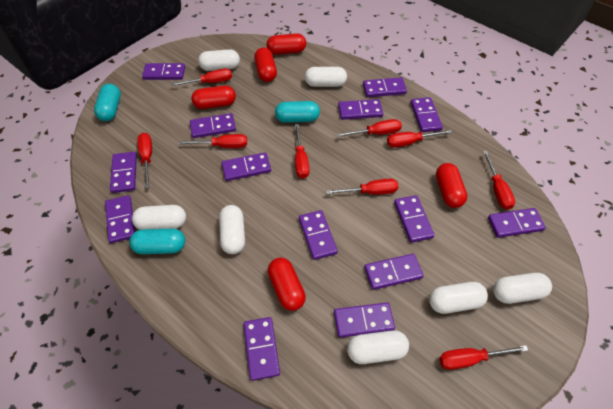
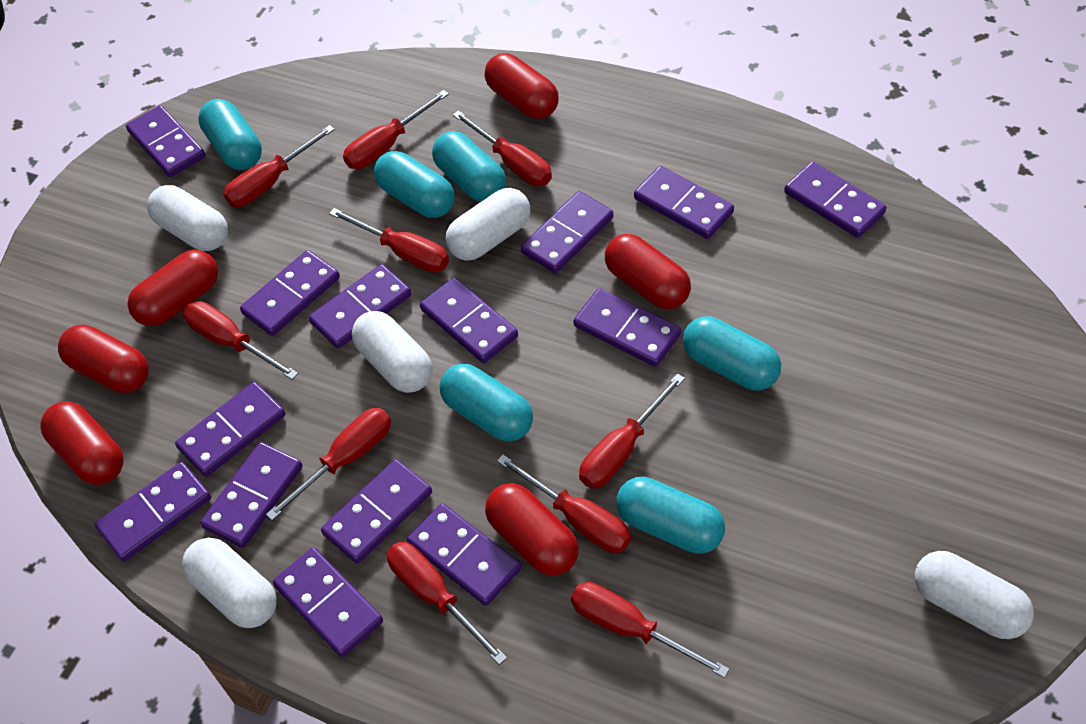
red capsule: [191,85,236,109] [254,48,277,82] [266,33,306,55] [268,258,306,311] [436,163,468,208] = 5 -> [40,401,124,485] [58,325,149,393] [128,249,218,326] [485,53,559,119] [485,483,579,576] [605,234,691,309] = 6
red screwdriver: [137,133,152,188] [171,69,232,86] [179,134,247,148] [295,124,309,179] [326,179,398,195] [337,119,402,137] [387,130,452,147] [440,345,528,370] [483,151,515,210] = 9 -> [183,301,298,380] [223,125,335,207] [266,408,391,520] [329,208,449,273] [343,90,449,169] [387,542,507,665] [453,111,552,186] [497,454,631,553] [571,582,730,678] [579,373,685,488] = 10
turquoise capsule: [94,84,121,121] [129,229,185,254] [275,101,320,123] = 3 -> [198,99,262,170] [374,151,455,218] [432,131,506,202] [440,364,533,442] [616,477,725,554] [683,316,781,390] = 6
white capsule: [132,205,186,230] [198,49,240,71] [219,205,245,254] [305,67,347,87] [347,330,409,364] [429,282,488,314] [493,273,552,304] = 7 -> [147,185,228,251] [182,538,277,628] [352,311,432,393] [445,188,531,261] [915,551,1034,639] = 5

